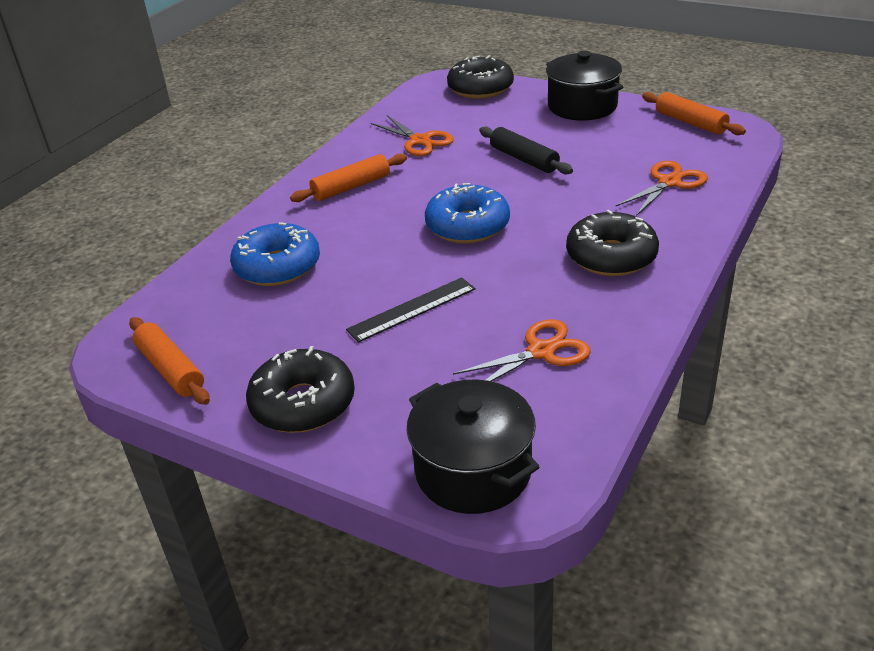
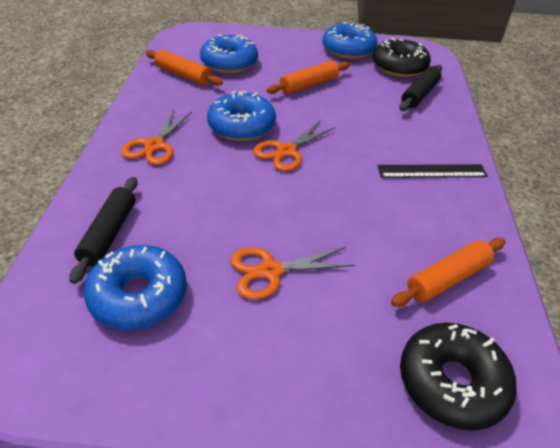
black donut: [246,346,355,433] [447,55,514,99] [566,210,659,276] = 3 -> [373,38,431,77] [400,322,517,431] = 2
black pot: [407,380,539,514] [546,51,623,121] = 2 -> none = 0
black rolling pin: [479,126,573,175] = 1 -> [69,177,138,284] [399,64,442,111] = 2
blue donut: [230,222,320,286] [425,183,510,244] = 2 -> [84,245,187,330] [200,34,258,73] [207,91,276,141] [323,22,378,59] = 4

